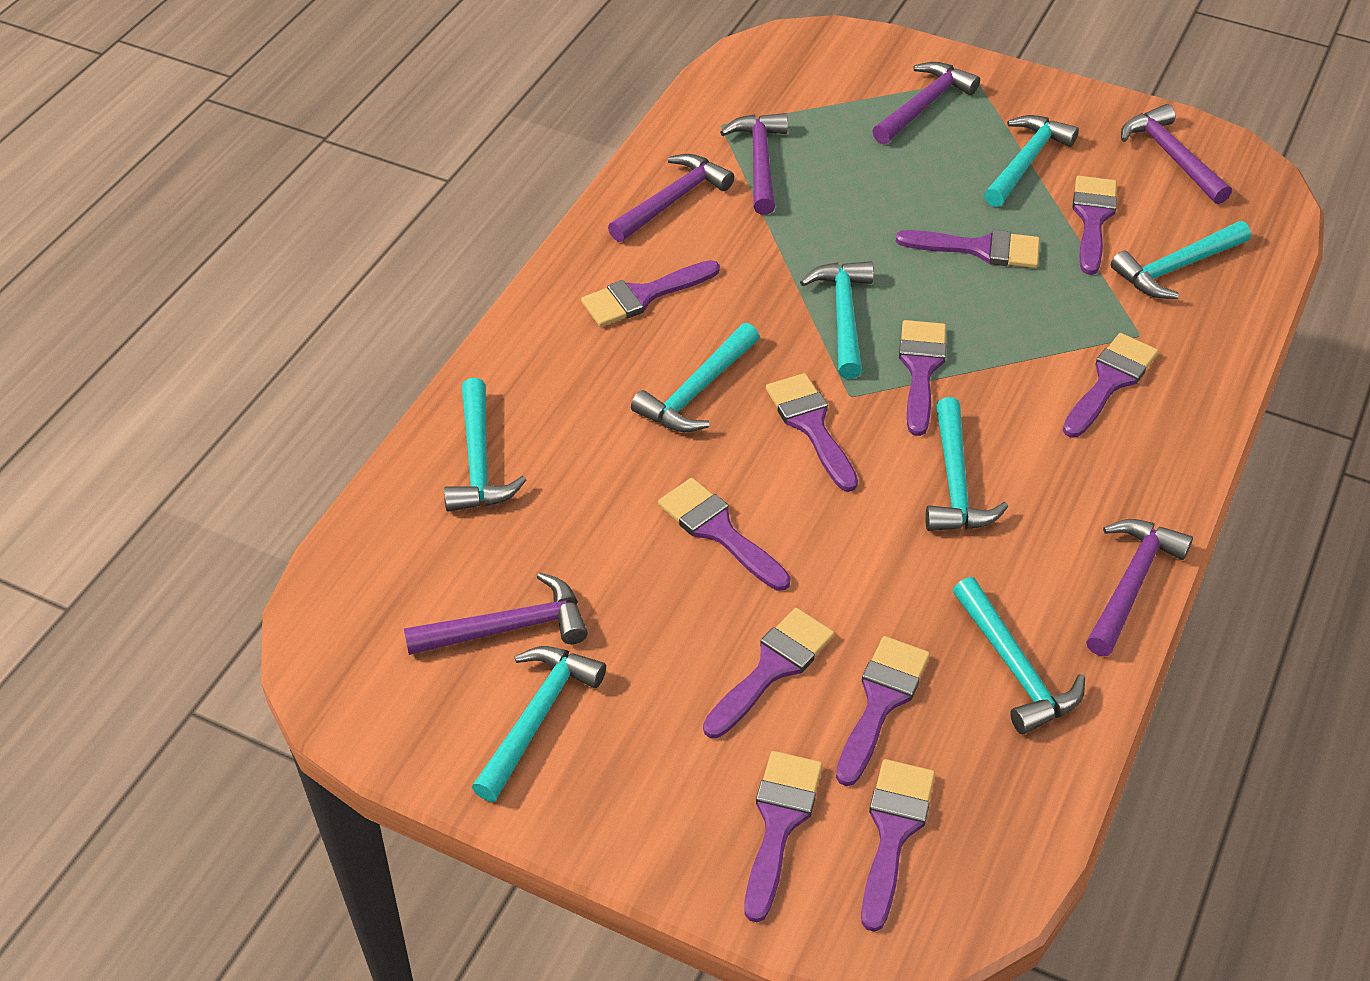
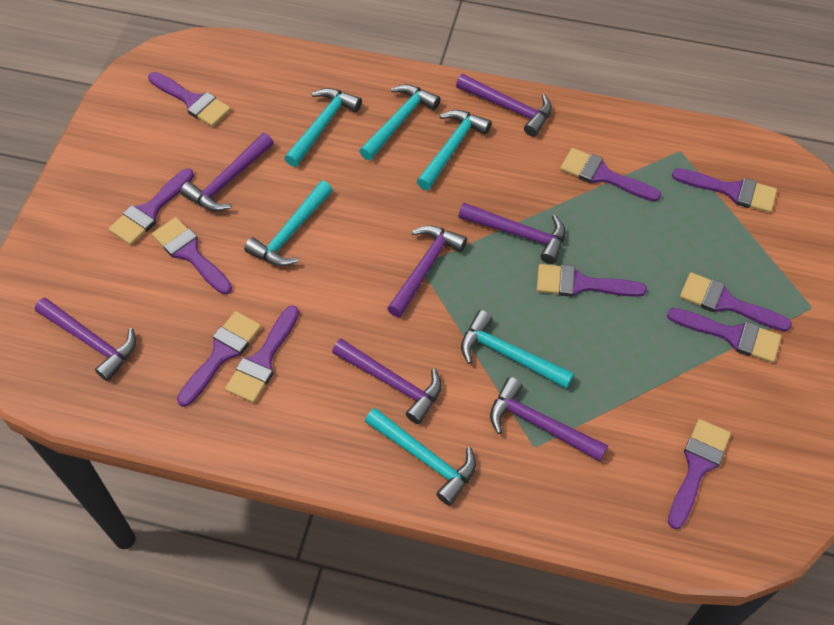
purple hammer: [404,572,588,655] [608,154,734,242] [720,113,788,215] [873,62,980,144] [1086,519,1193,656] [1121,104,1232,204] = 6 -> [35,298,136,381] [180,133,274,212] [332,339,442,424] [387,225,467,317] [456,74,552,137] [458,203,565,264] [490,377,608,462] = 7
turquoise hammer: [444,378,526,512] [472,646,606,802] [631,323,759,432] [800,261,874,379] [925,397,1008,531] [953,577,1085,734] [984,115,1079,207] [1111,221,1251,299] = 8 -> [244,181,333,266] [285,88,362,167] [359,84,441,160] [365,408,476,506] [416,110,492,190] [461,310,574,389] = 6

